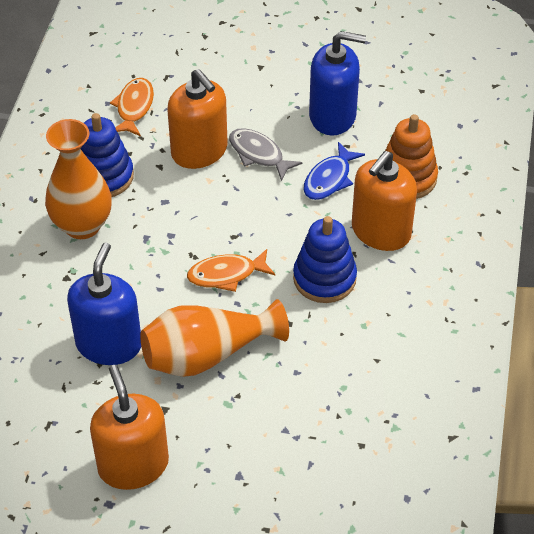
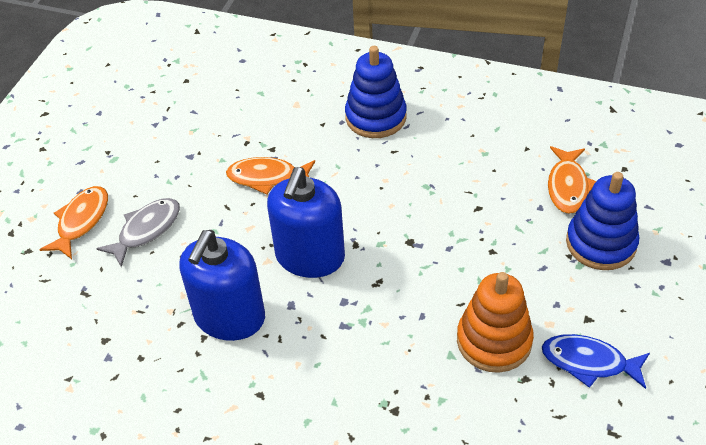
orange fish: [110,78,154,136] [187,249,275,292] = 2 -> [39,186,108,259] [226,157,315,195] [548,146,596,214] = 3
orange soap dispenser: [90,365,169,490] [167,69,228,169] [352,151,417,251] = 3 -> none = 0
orange vase: [45,119,112,239] [140,299,289,377] = 2 -> none = 0

